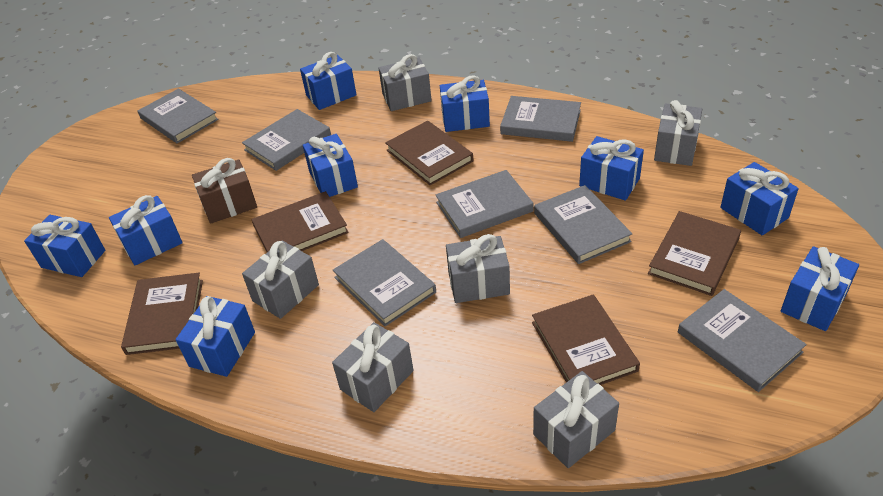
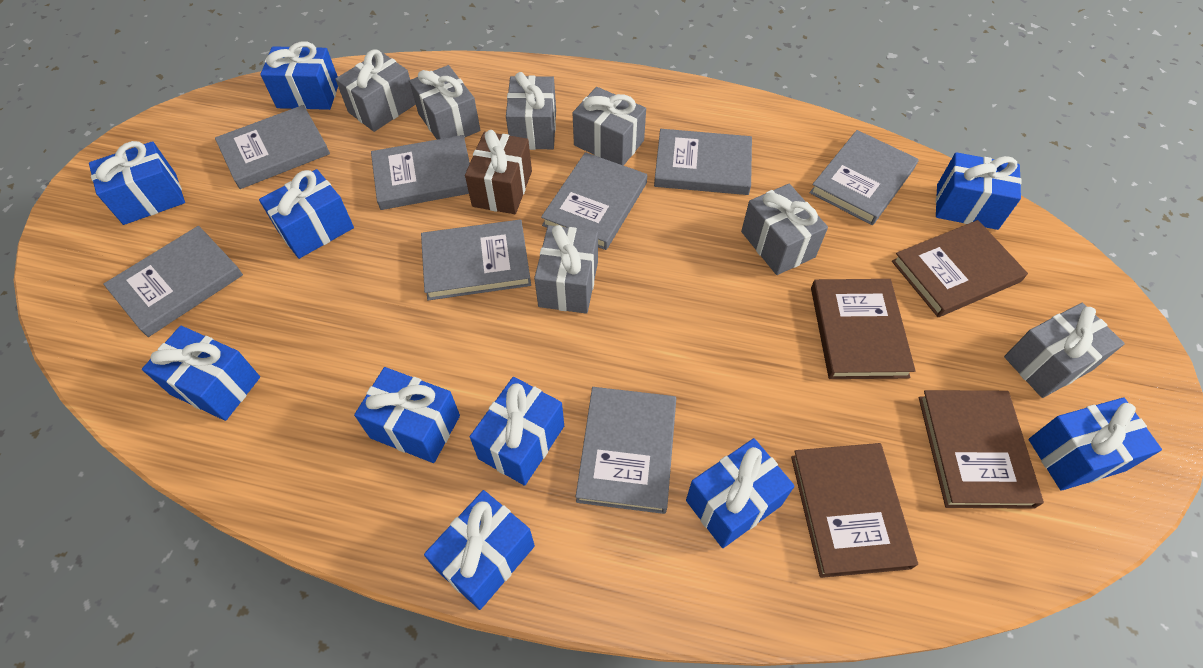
blue gift: [24,215,105,277] [109,195,182,265] [175,296,255,377] [300,52,357,110] [303,134,358,197] [440,75,490,132] [579,136,644,201] [720,162,799,235] [781,246,859,331] = 9 -> [89,141,185,225] [142,326,260,421] [259,169,354,259] [260,41,338,110] [354,367,460,463] [424,490,535,610] [470,377,564,486] [686,438,795,548] [936,152,1022,230] [1029,397,1162,490] = 10
brown book: [121,273,203,355] [252,191,349,252] [385,121,473,185] [532,294,640,385] [648,211,741,296] = 5 -> [791,443,918,578] [811,279,916,379] [892,220,1028,317] [919,390,1044,509] = 4
grey book: [138,88,219,143] [242,109,331,171] [333,239,436,327] [436,170,534,238] [500,96,581,142] [534,185,632,264] [678,289,807,392] = 7 -> [104,226,243,337] [215,105,330,189] [371,135,470,210] [421,220,531,300] [541,152,647,250] [576,387,676,514] [654,129,752,195] [810,130,919,225] = 8
grey gift: [242,241,319,319] [332,322,414,412] [379,54,432,111] [446,234,510,303] [533,371,619,468] [654,100,702,166] = 6 -> [335,49,416,132] [409,65,480,139] [506,72,556,150] [534,225,598,314] [573,87,646,166] [741,184,828,275] [1004,303,1125,398] = 7

